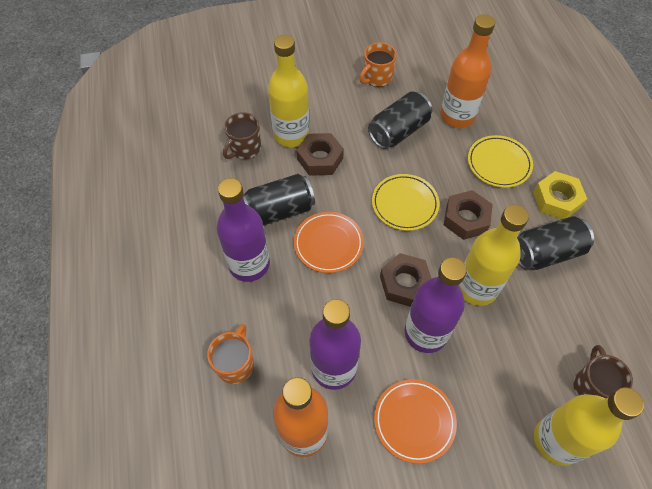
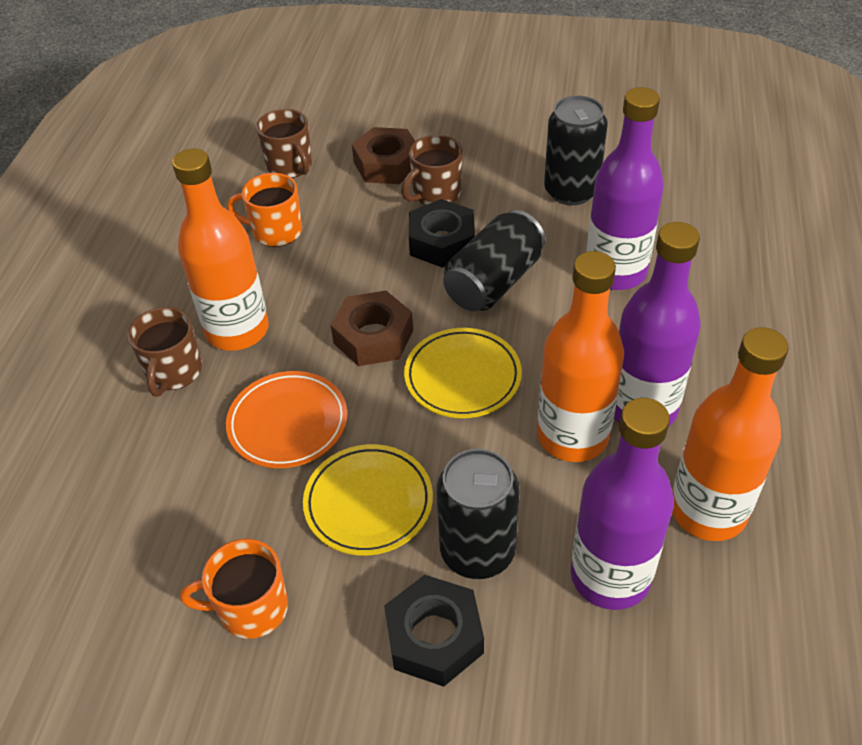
black nut: none = 0 -> [384,575,484,687] [409,199,475,268] = 2
brown mug: [223,112,261,159] [573,345,633,398] = 2 -> [128,307,202,396] [256,109,312,178] [401,135,463,205] = 3
brown nut: [297,133,344,176] [380,253,432,307] [444,190,493,240] = 3 -> [330,291,413,366] [352,127,415,184] = 2
orange bottle: [273,377,328,457] [440,14,495,128] = 2 -> [172,148,269,351] [537,251,624,462] [672,327,789,541] = 3
orange plate: [294,212,364,273] [374,379,457,464] = 2 -> [226,371,347,468] = 1
yellow bottle: [268,35,310,147] [459,205,529,306] [534,387,644,466] = 3 -> none = 0
yellow nut: [533,171,587,219] = 1 -> none = 0

